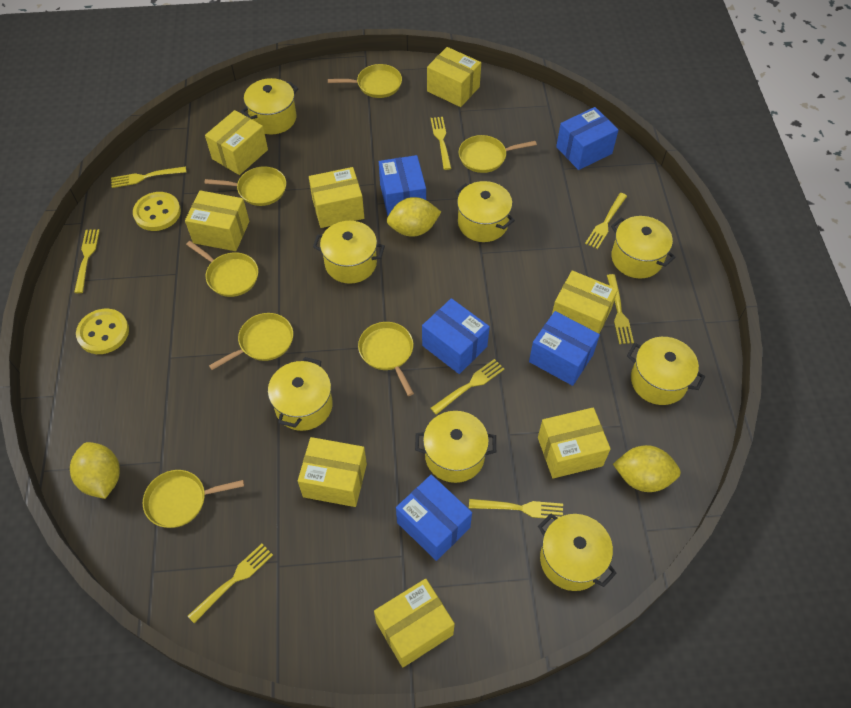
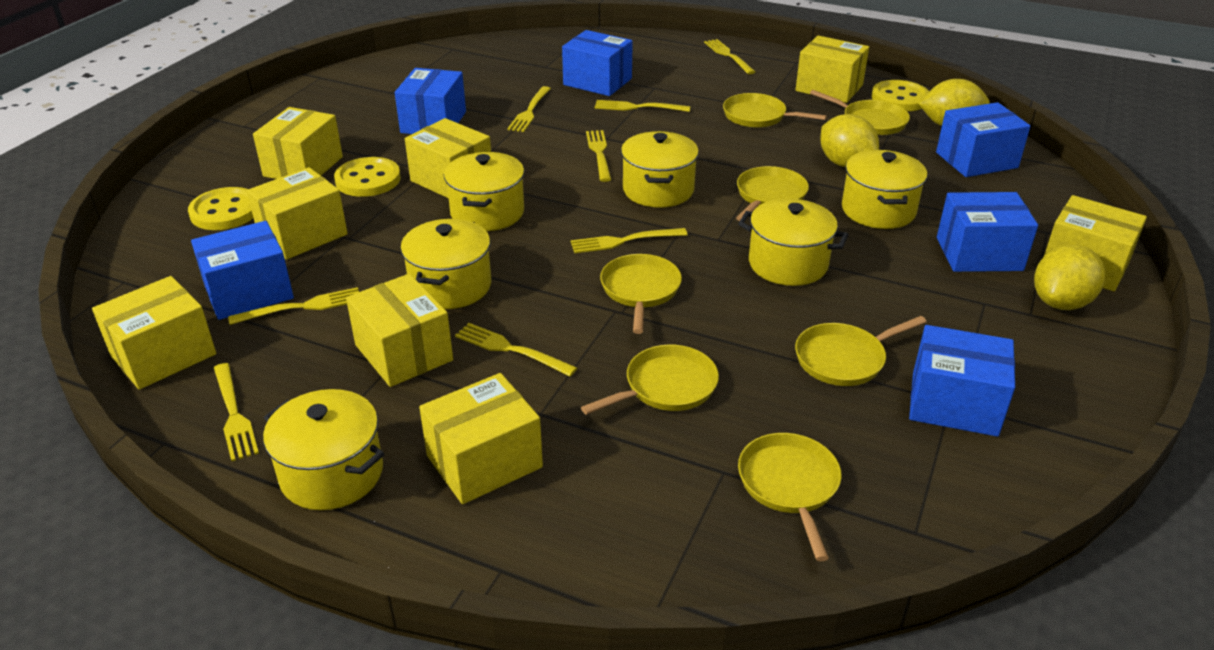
blue box: [379,155,426,216] [396,475,472,561] [422,298,490,374] [529,311,600,386] [556,107,618,170] = 5 -> [191,221,294,320] [395,68,466,134] [562,30,633,96] [909,325,1015,437] [936,102,1030,177] [937,192,1038,272] = 6
yellow button: [76,309,129,354] [133,192,181,231] = 2 -> [188,187,253,230] [334,157,401,197] [871,80,929,111] = 3
yellow pot: [241,78,298,134] [268,357,333,431] [313,221,385,284] [415,411,496,483] [455,181,515,242] [538,513,617,591] [611,216,676,279] [627,337,705,405] = 8 -> [263,389,384,510] [401,219,491,309] [444,152,524,231] [621,131,699,208] [738,199,849,286] [842,150,927,229] = 6

